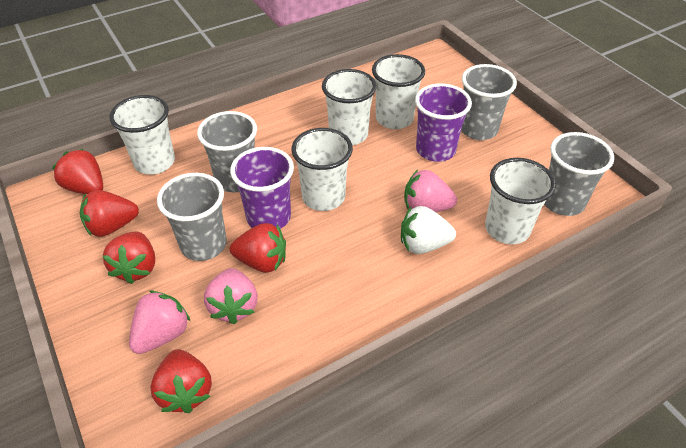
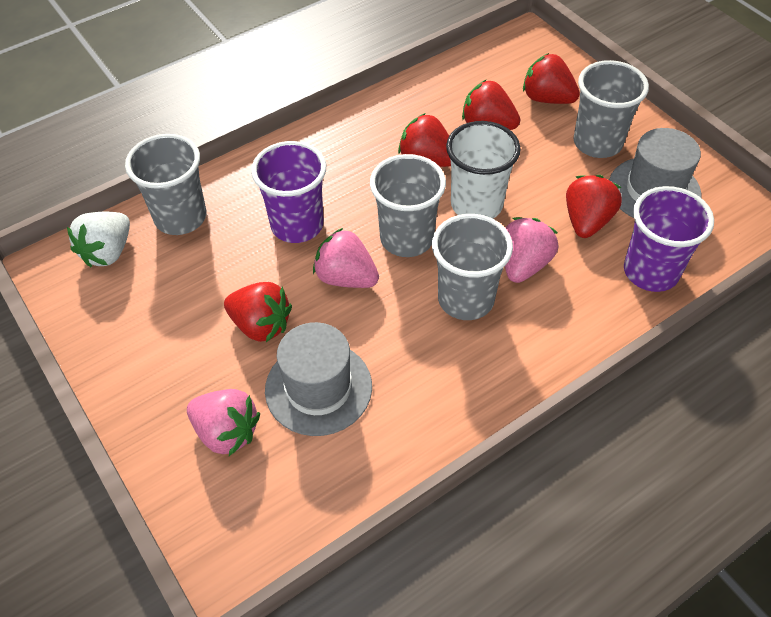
grey hat: none = 0 -> [265,322,372,436] [609,128,701,218] = 2
white cup: [110,95,175,175] [291,128,353,211] [322,69,377,145] [372,54,425,129] [485,158,556,244] = 5 -> [446,121,521,218] = 1

